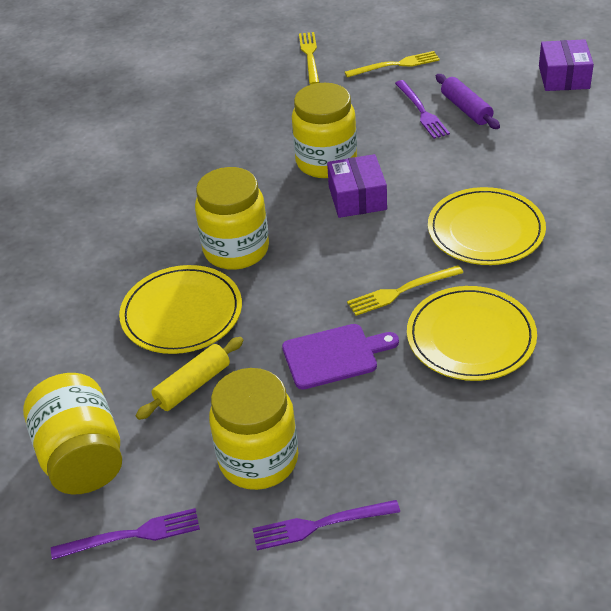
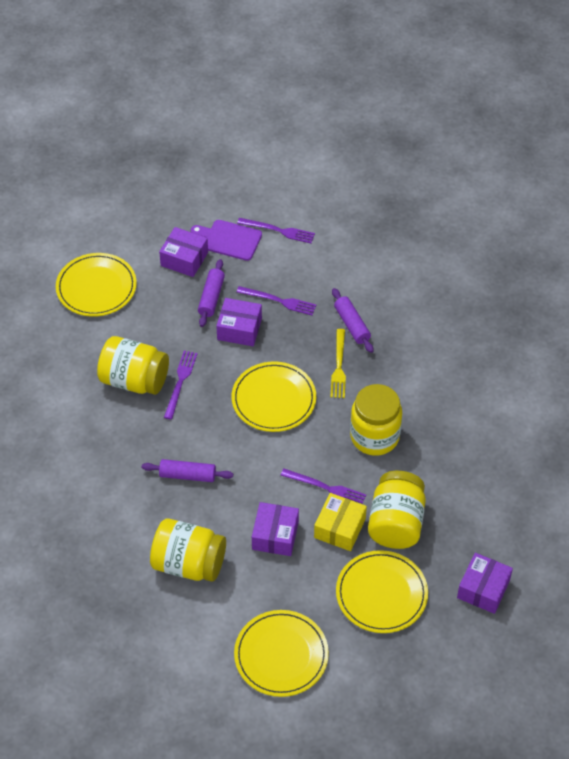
purple box: [327,154,387,218] [539,39,594,91] = 2 -> [159,227,208,277] [216,298,262,346] [252,502,299,556] [457,553,513,614] = 4
purple fork: [51,508,200,560] [252,500,400,550] [395,80,450,139] = 3 -> [164,351,197,420] [237,218,315,244] [237,286,316,315] [280,468,366,504] = 4
purple rolling pin: [436,74,500,129] = 1 -> [142,459,233,482] [198,259,225,327] [332,288,373,353] = 3
yellow box: none = 0 -> [314,493,367,551] = 1
yellow fork: [299,32,319,85] [345,51,440,78] [347,265,463,316] = 3 -> [330,329,346,398] = 1
yellow plate: [119,265,242,354] [407,286,537,381] [428,187,546,265] = 3 -> [56,253,137,317] [232,361,316,432] [234,610,329,697] [336,550,428,633] = 4
yellow rolling pin: [136,337,244,420] = 1 -> none = 0

